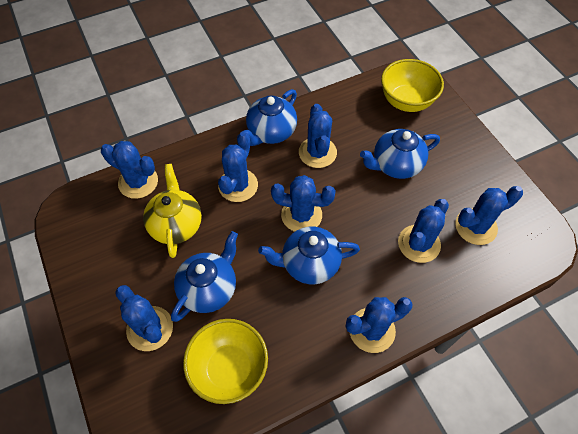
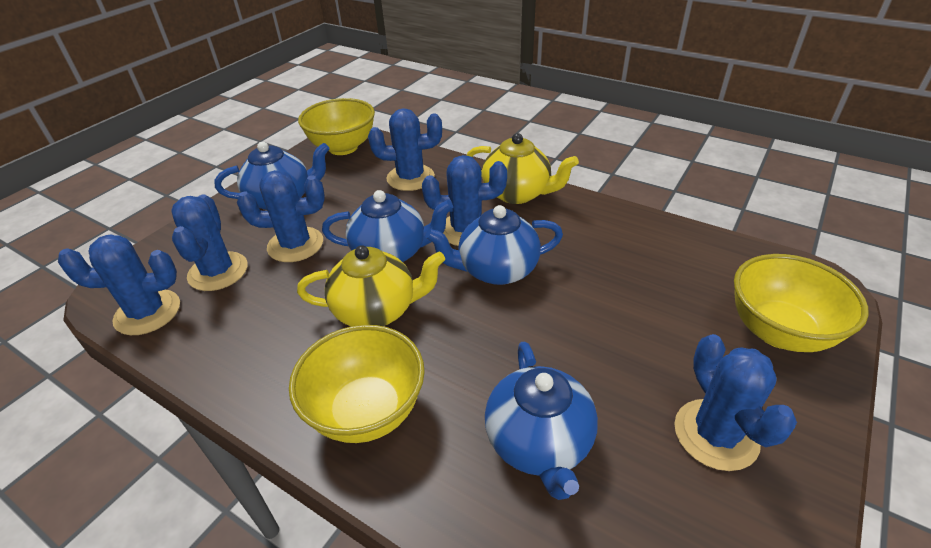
blue cactus: [101,141,158,199] [115,285,173,351] [218,132,258,202] [271,175,336,232] [299,104,337,168] [346,297,413,353] [398,199,449,263] [455,186,523,245] = 8 -> [58,234,180,335] [171,194,248,291] [237,170,325,262] [368,108,442,191] [422,155,507,246] [674,334,797,471] = 6
yellow bowl: [183,319,268,404] [381,59,444,112] = 2 -> [289,325,425,443] [298,98,375,155] [734,254,869,352] = 3
yellow teapot: [143,164,202,258] = 1 -> [297,245,445,326] [467,133,579,204] = 2

